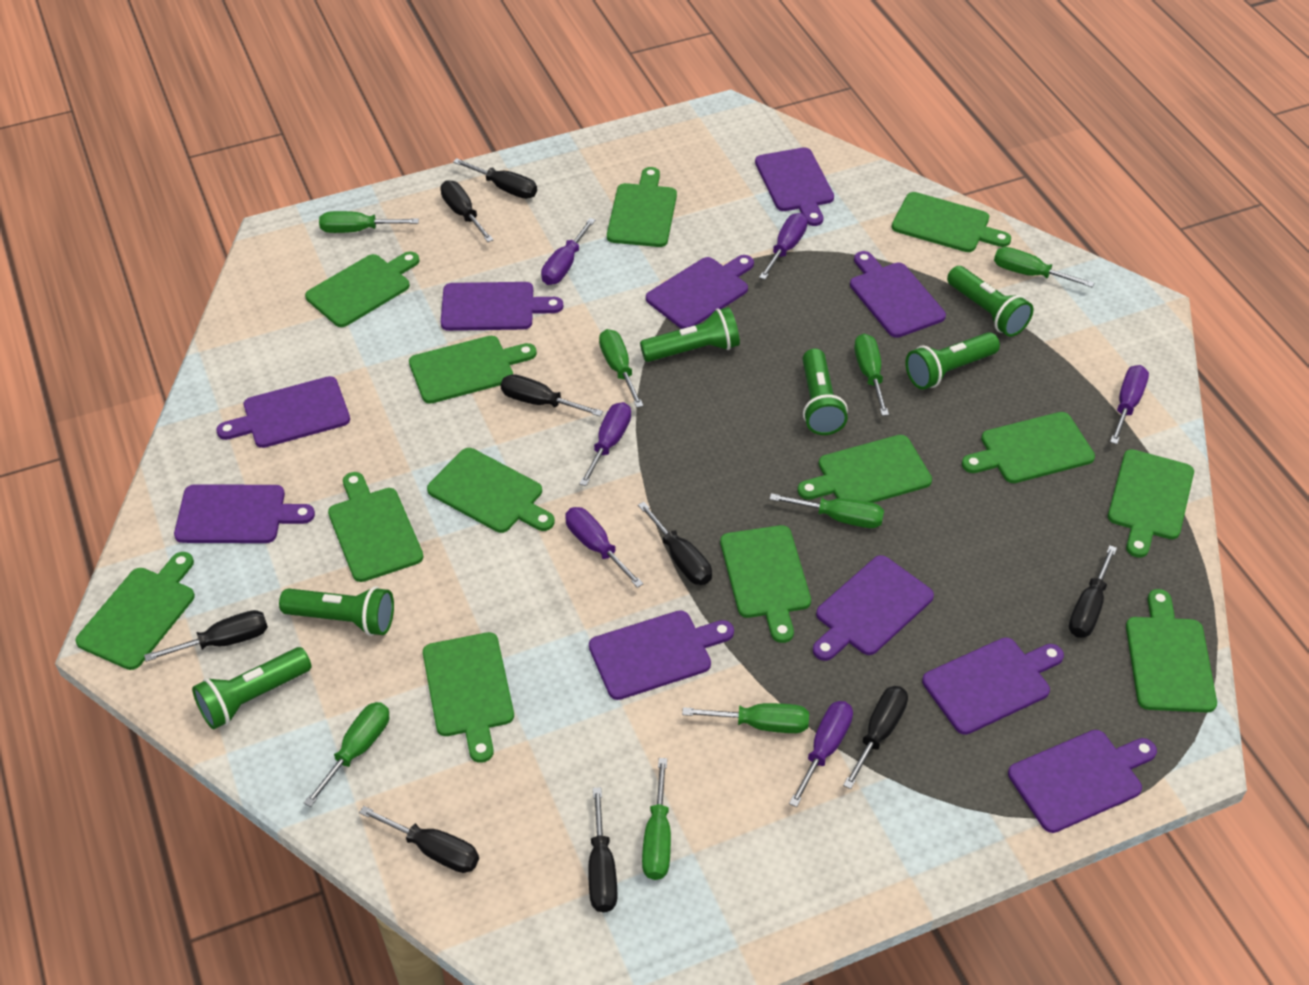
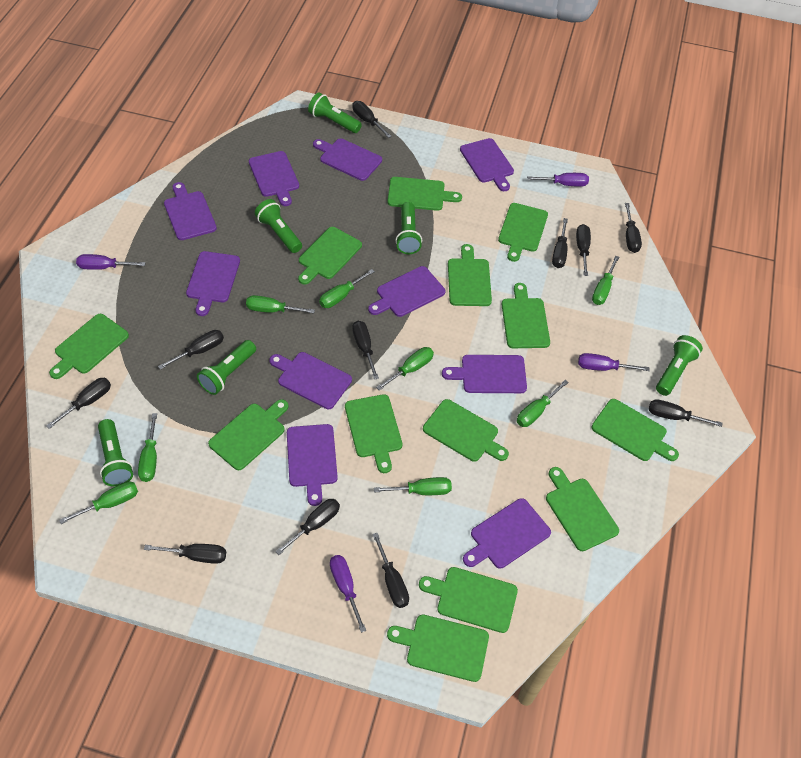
black screwdriver: [144,610,268,662] [359,806,479,873] [440,180,494,242] [453,158,537,199] [501,374,603,416] [588,787,617,913] [638,502,712,585] [843,686,908,789] [1069,545,1117,638] = 9 -> [46,378,111,429] [144,544,226,564] [158,330,224,370] [275,499,340,555] [352,101,392,138] [352,321,379,380] [372,533,409,608] [552,218,568,268] [576,224,591,276] [625,203,642,253] [649,399,723,427] = 11
purple screwdriver: [541,218,595,285] [565,507,644,588] [579,402,631,486] [759,213,808,280] [789,701,853,807] [1110,365,1149,444] = 6 -> [76,254,146,270] [330,555,366,633] [527,173,589,187] [578,353,649,371] = 4

